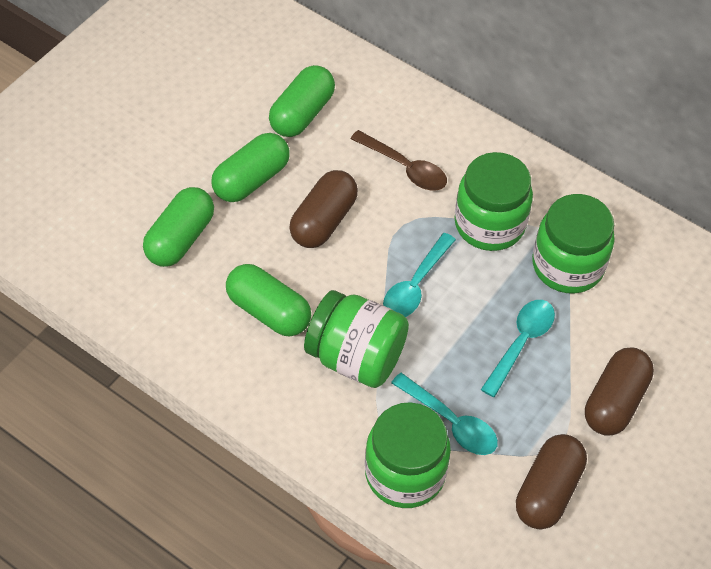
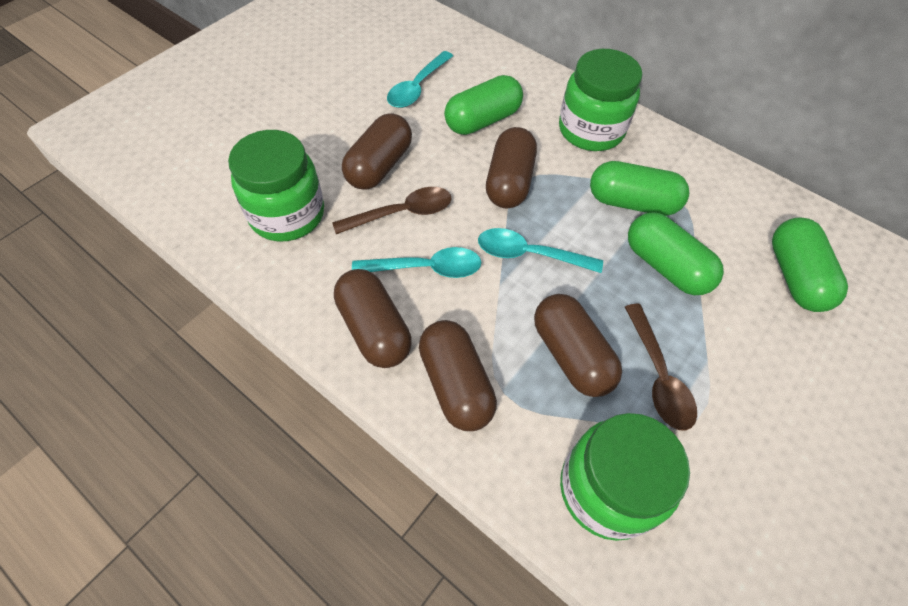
brown capsule: [289,170,358,248] [516,434,587,529] [585,347,654,436] = 3 -> [334,269,412,368] [342,113,412,190] [419,320,497,431] [486,127,537,208] [534,294,622,397] = 5
brown spoon: [350,130,447,191] = 1 -> [332,187,452,234] [625,304,697,431] = 2
green jar: [304,290,409,388] [365,402,451,508] [454,152,533,251] [532,194,615,294] = 4 -> [228,130,324,241] [559,49,643,151] [560,413,690,541] = 3

